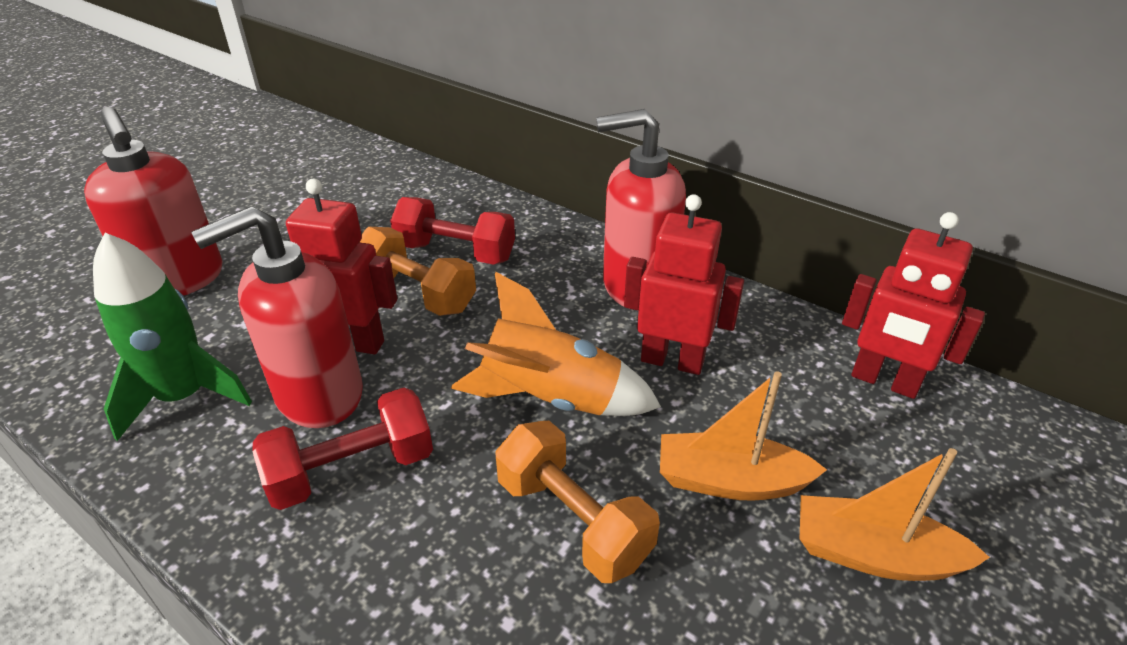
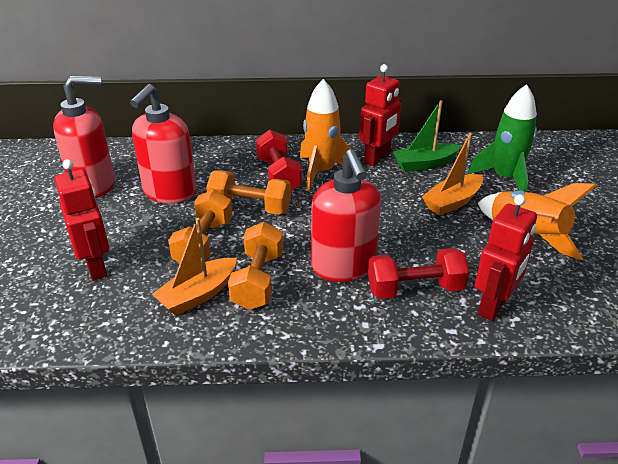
green boat: none = 0 -> [393,100,461,172] = 1
orange dumbbell: [360,227,476,316] [495,421,660,583] = 2 -> [168,189,233,263] [206,170,291,215] [228,222,283,310] = 3
orange rocket: [451,272,661,416] = 1 -> [300,79,351,191] [478,183,597,260] = 2

